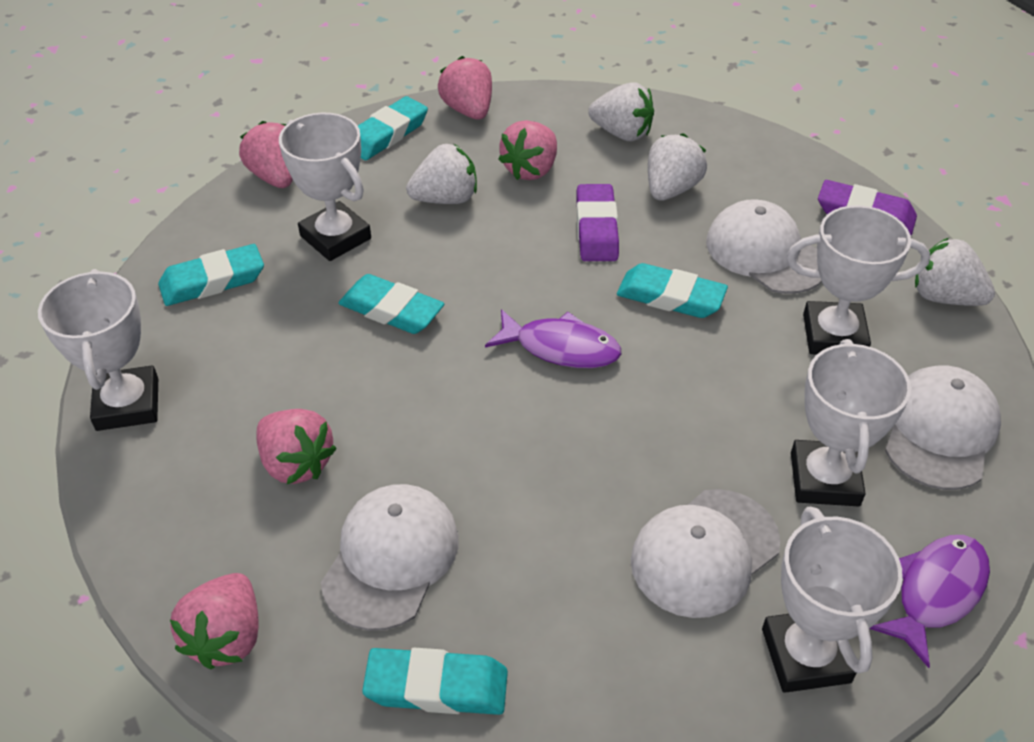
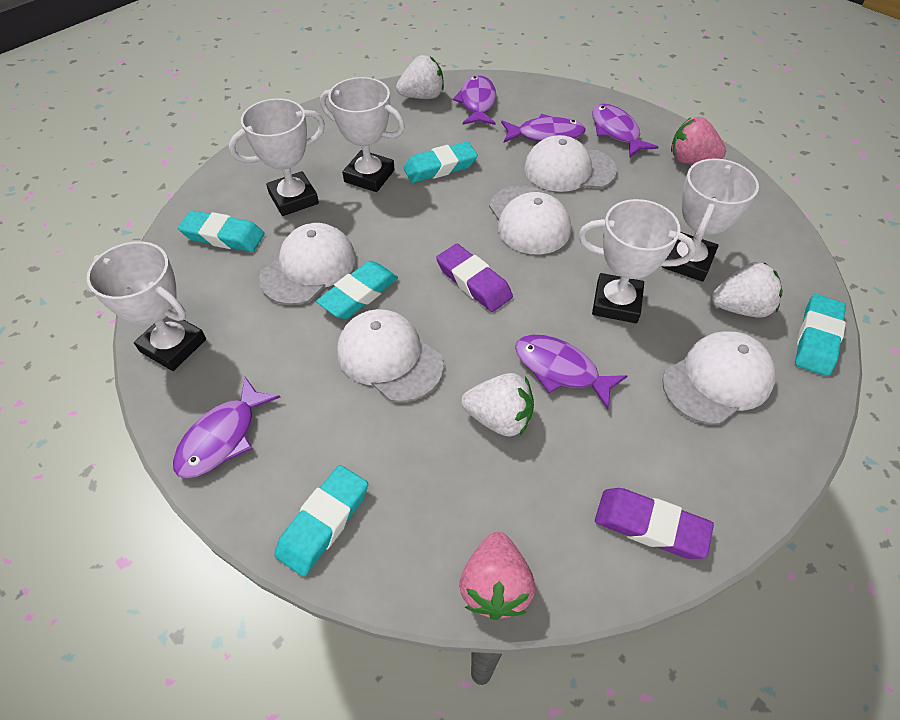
pink strawberry: [170,573,258,669] [239,121,293,188] [256,409,337,484] [438,56,492,120] [498,120,557,180] = 5 -> [459,532,535,620] [671,117,726,164] = 2
purple fish: [485,309,621,368] [869,535,990,668] = 2 -> [173,377,281,479] [453,75,496,125] [501,114,586,142] [515,335,627,410] [592,104,658,158] = 5
white cap: [321,484,459,631] [631,489,780,618] [706,199,822,294] [885,365,1001,490] = 4 -> [259,223,356,305] [337,309,443,402] [489,186,571,254] [524,135,617,192] [662,331,776,425] = 5
white strawberry: [406,144,477,204] [588,82,654,141] [648,133,707,201] [915,238,995,306] = 4 -> [396,55,444,99] [461,373,534,437] [711,262,782,318] = 3

